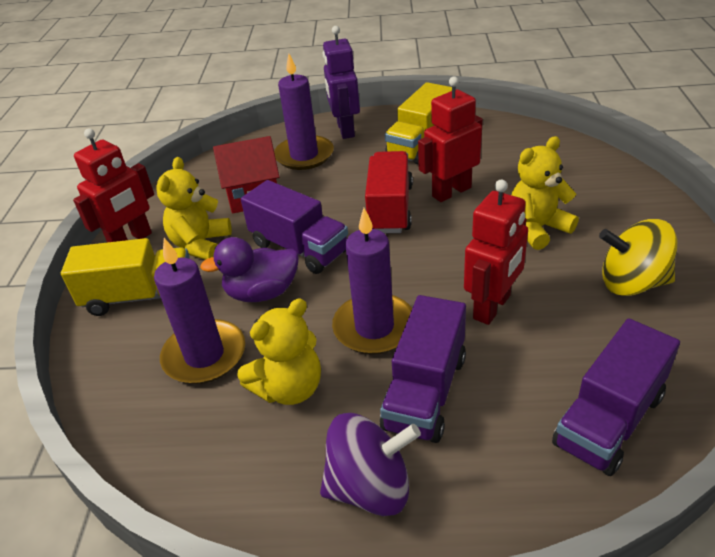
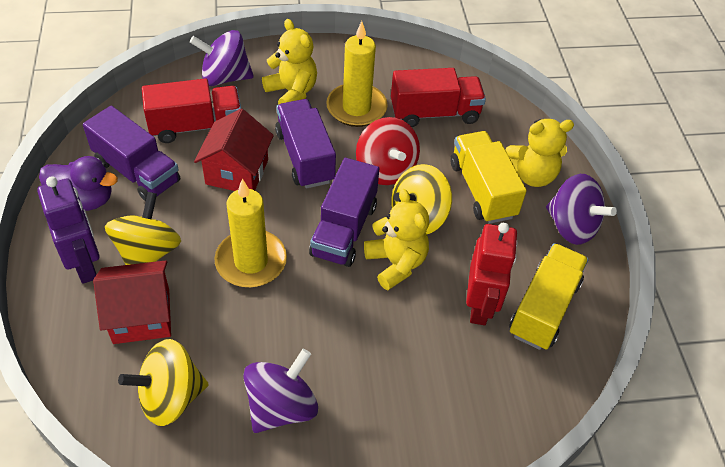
purple candle: [154,238,245,384] [274,54,334,170] [332,208,412,355] = 3 -> none = 0
purple spinning top: [320,413,421,516] = 1 -> [190,30,254,86] [243,349,318,433] [546,174,617,245] = 3
red house: [213,136,280,214] = 1 -> [93,260,171,344] [194,109,274,191] = 2
red robot: [73,128,154,242] [418,76,483,202] [464,180,528,325] = 3 -> [466,222,518,325] = 1
red spinning top: none = 0 -> [356,117,420,185] = 1
red truck: [365,151,413,233] = 1 -> [142,78,241,143] [391,68,486,127] = 2
yellow candle: none = 0 -> [214,179,287,287] [326,21,388,127] = 2
yellow spinning top: [599,219,678,296] = 1 -> [105,192,181,265] [118,339,208,426] [391,164,452,234] = 3

